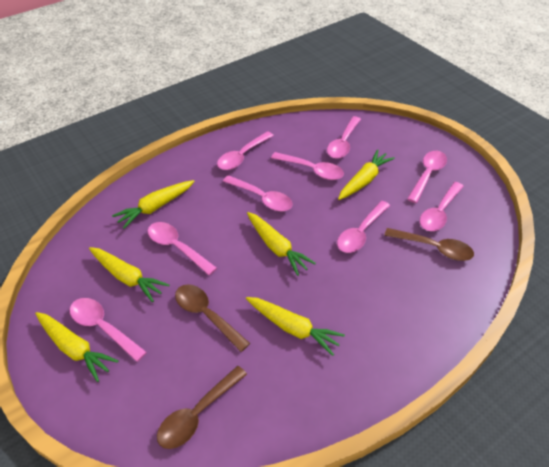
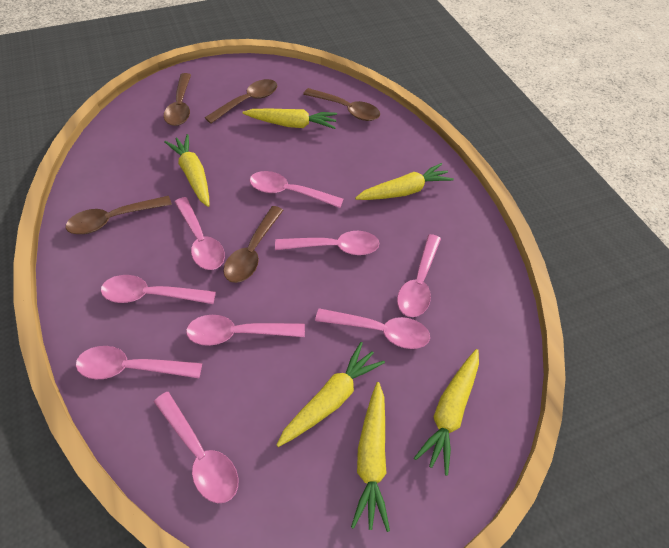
brown spoon: [157,366,247,449] [175,284,250,352] [384,228,474,261] = 3 -> [66,196,172,234] [164,73,191,126] [205,79,277,123] [223,206,284,283] [303,88,380,121] = 5

